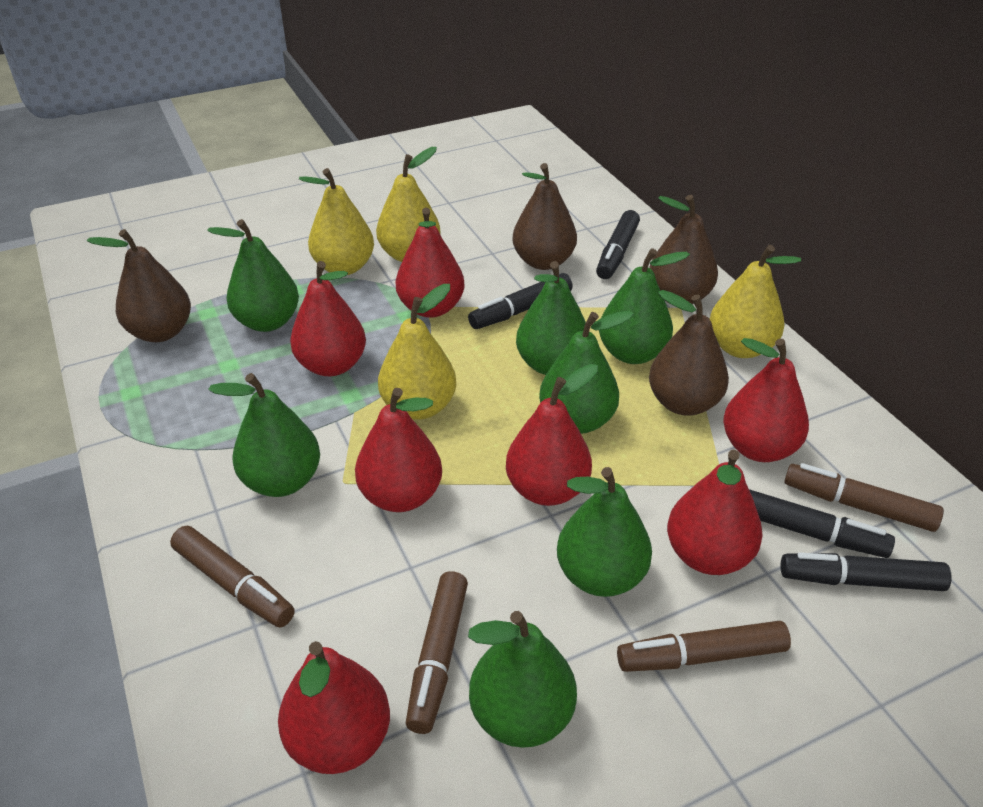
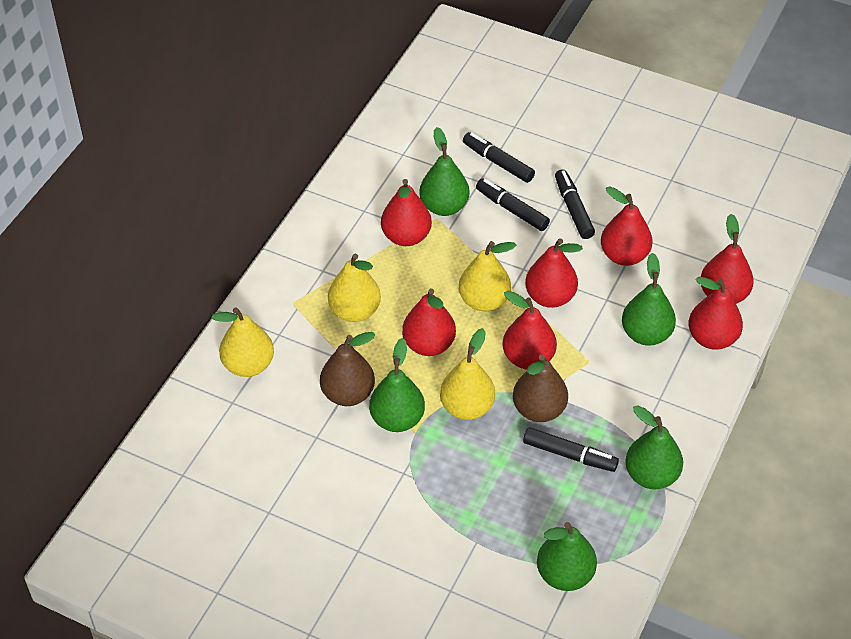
brown marker: [170,526,295,628] [406,571,468,734] [617,621,791,672] [784,463,944,532] = 4 -> none = 0
brown pear: [87,229,191,342] [512,163,577,270] [649,195,718,304] [649,290,729,416] = 4 -> [320,332,376,406] [513,354,568,422] = 2
green pear: [207,219,299,332] [208,373,320,497] [468,611,577,748] [516,261,586,375] [539,311,634,434] [557,467,652,597] [599,248,690,364] = 7 -> [369,338,425,432] [419,127,470,216] [537,522,597,591] [622,253,676,346] [625,405,683,489] = 5

